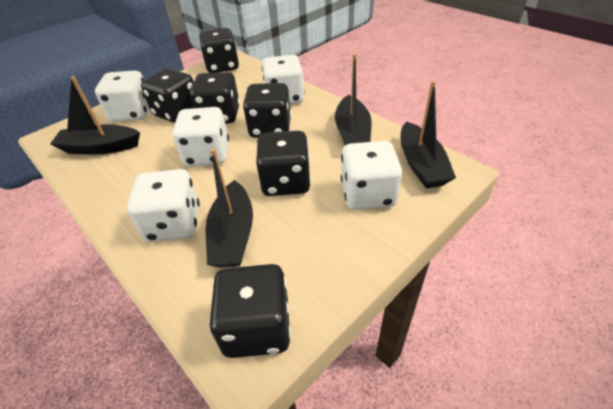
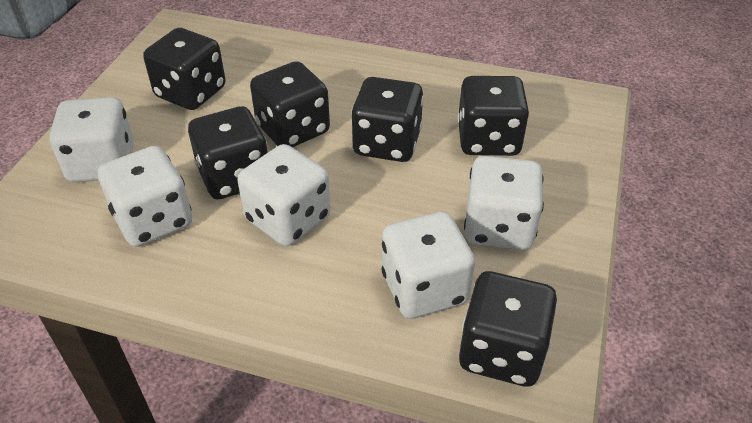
black boat: [50,76,140,155] [206,148,253,268] [335,54,372,145] [400,81,456,188] = 4 -> none = 0

